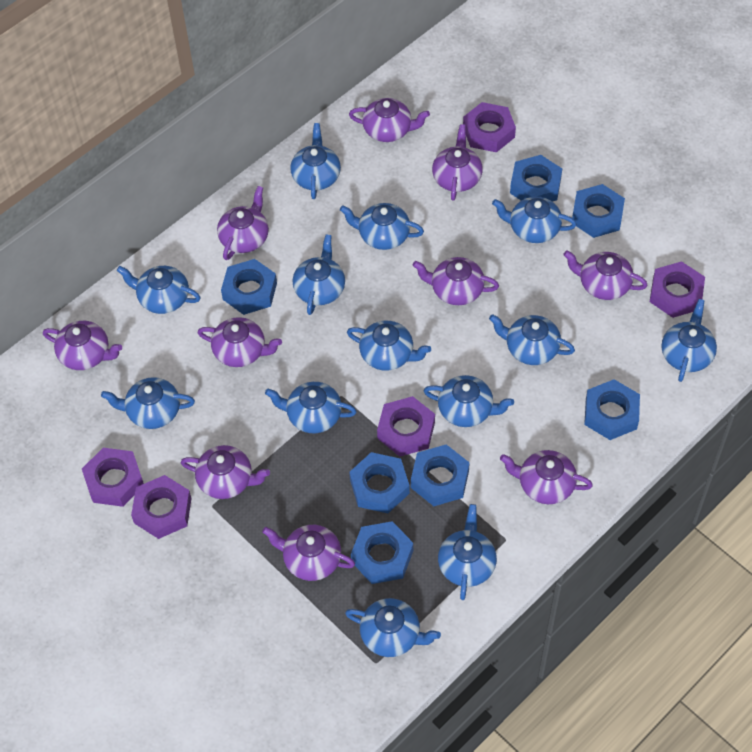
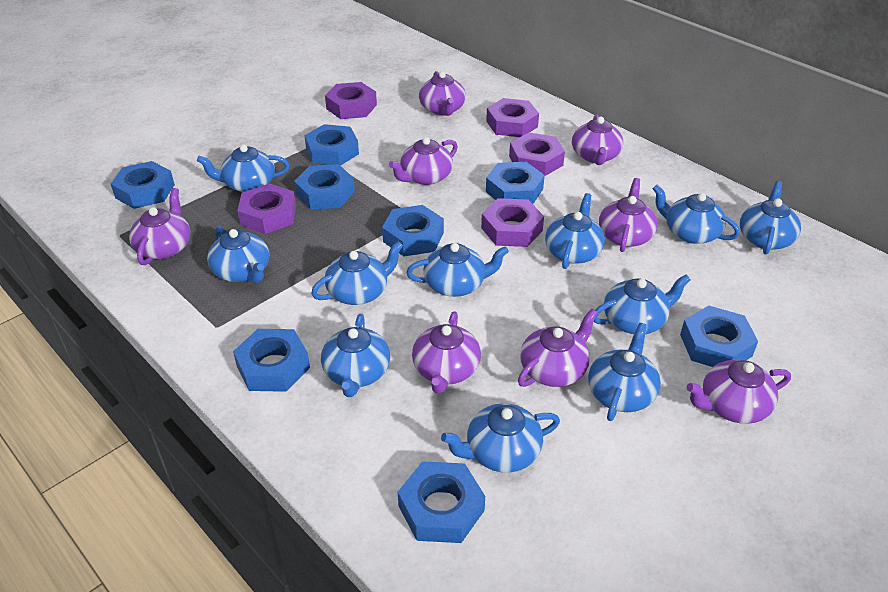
blue nut: [221,259,277,315] [349,452,410,513] [351,521,413,584] [411,444,470,506] [510,155,562,202] [572,184,625,238] [584,379,640,440] = 7 -> [111,161,175,209] [233,329,310,392] [294,164,355,210] [304,124,359,166] [382,205,444,256] [398,461,485,543] [486,162,545,204] [680,306,758,367] = 8
blue teapot: [101,377,195,429] [117,266,201,314] [265,382,357,433] [290,123,341,199] [293,234,345,315] [340,203,424,250] [345,598,441,657] [347,321,431,371] [424,375,514,427] [438,504,497,600] [489,314,575,365] [492,196,577,243] [662,299,717,382] = 13 -> [197,144,290,192] [207,226,269,283] [311,241,403,305] [321,314,390,397] [406,243,509,297] [441,403,560,473] [545,193,605,269] [588,323,661,421] [594,274,691,334] [652,185,740,244] [740,181,801,254] = 11
purple teapot: [43,321,122,370] [181,445,270,499] [197,317,282,367] [217,186,269,260] [262,525,355,581] [349,98,430,142] [413,257,499,305] [432,124,483,201] [500,450,593,504] [563,251,648,300] = 10 -> [129,188,191,265] [389,137,458,185] [412,311,481,394] [419,71,466,116] [518,309,598,387] [572,114,623,165] [599,178,658,252] [687,360,791,424] = 8

